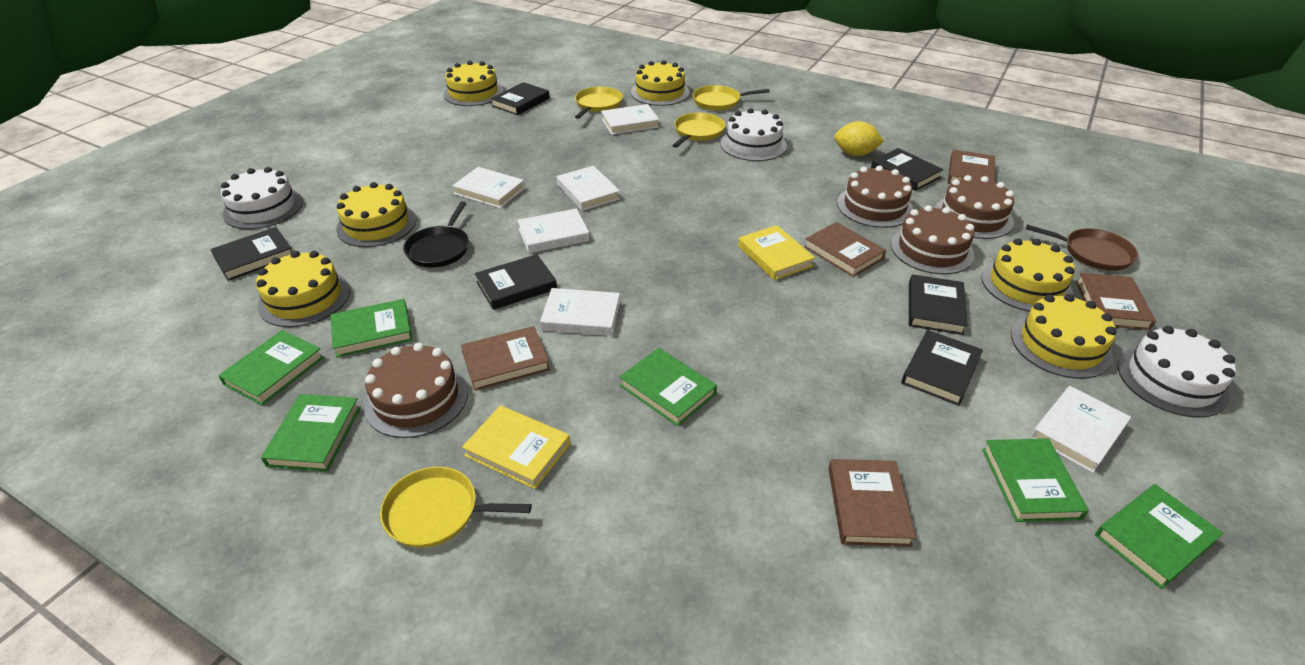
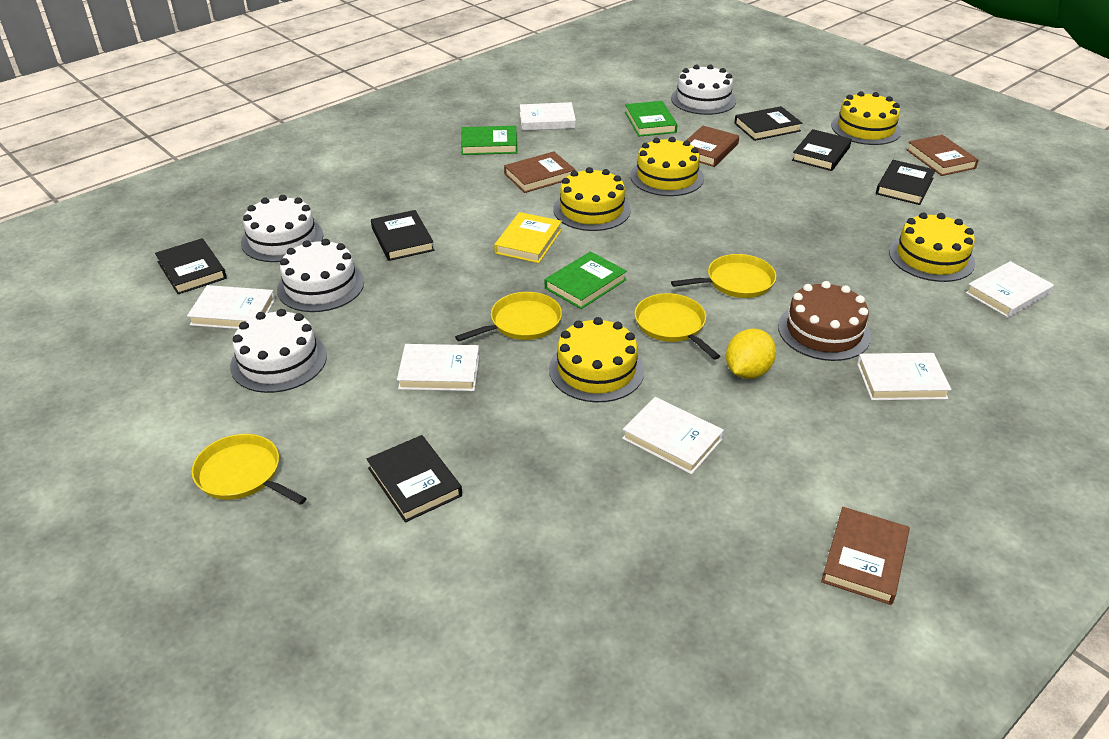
black pan: [403,201,469,268] = 1 -> none = 0
brown book: [461,326,550,391] [804,222,886,277] [828,459,916,547] [948,150,995,184] [1076,273,1156,330] = 5 -> [504,152,575,193] [687,126,739,167] [821,507,910,605] [906,135,979,176] = 4
brown cake: [364,343,468,438] [837,165,913,228] [891,205,975,274] [935,175,1014,239] = 4 -> [778,281,871,361] = 1
brown pan: [1026,224,1138,271] = 1 -> none = 0
green book: [218,330,324,405] [261,394,361,472] [331,299,413,357] [620,348,717,426] [982,438,1089,522] [1095,484,1223,589] = 6 -> [461,126,517,155] [545,252,627,309] [625,101,677,137] = 3
white cake: [221,167,303,229] [720,108,787,161] [1118,326,1236,418] = 3 -> [230,309,327,393] [241,195,323,262] [277,239,364,312] [671,64,736,115] = 4
yellow book: [462,405,570,489] [738,225,815,280] = 2 -> [494,212,562,263] = 1
yellow cake: [256,251,350,327] [336,182,416,247] [444,61,503,106] [631,60,690,106] [981,238,1075,312] [1011,294,1116,379] = 6 -> [549,317,644,402] [554,167,631,231] [630,137,704,196] [831,91,902,145] [889,213,975,282] = 5

